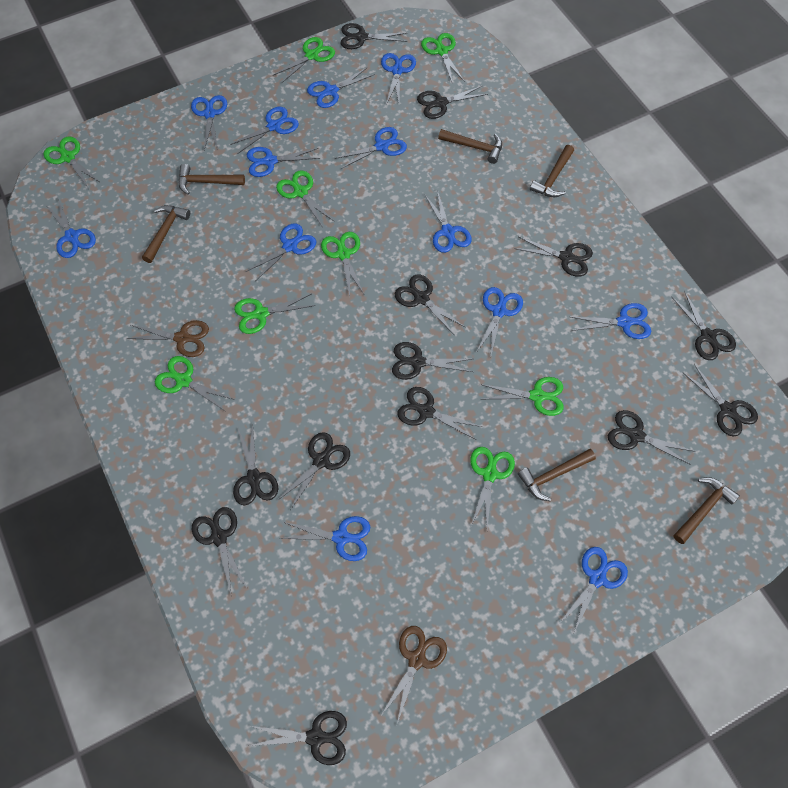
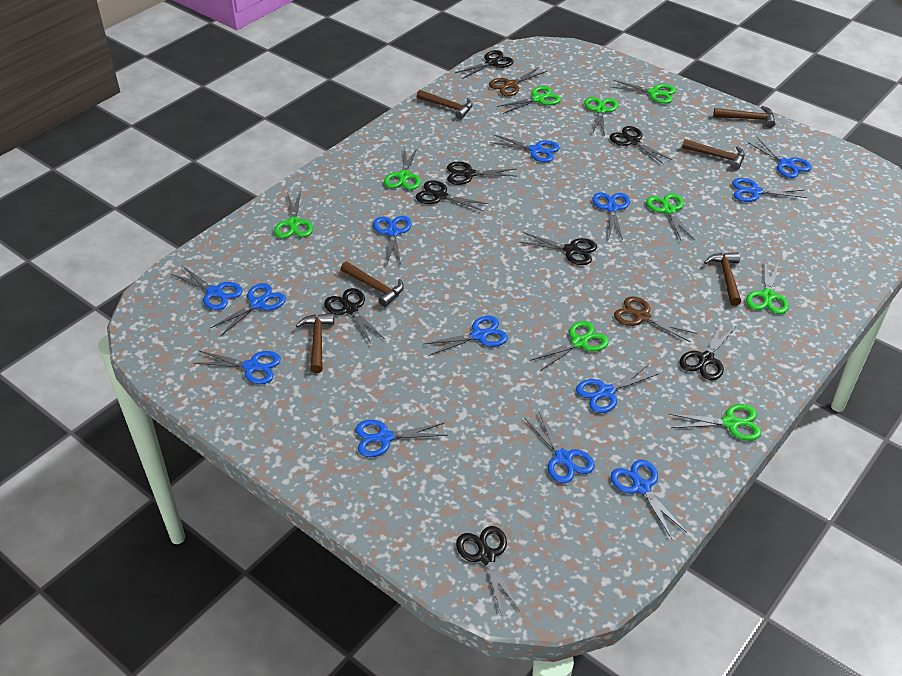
black scissors: [192,507,248,593] [233,423,278,505] [249,711,347,765] [277,432,350,510] [340,23,407,49] [392,342,473,380] [395,274,466,336] [398,387,482,440] [417,86,488,119] [514,237,593,277] [608,410,695,465] [671,291,736,360] [682,364,758,437] = 13 -> [324,288,385,343] [416,180,489,211] [447,162,518,185] [455,50,514,79] [456,526,520,616] [519,232,597,265] [610,126,672,164] [680,323,736,381] = 8

